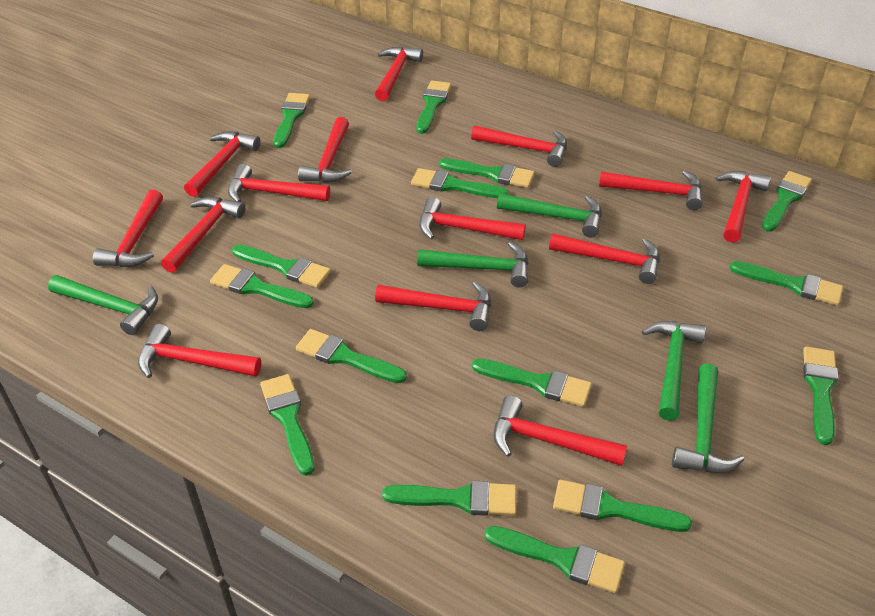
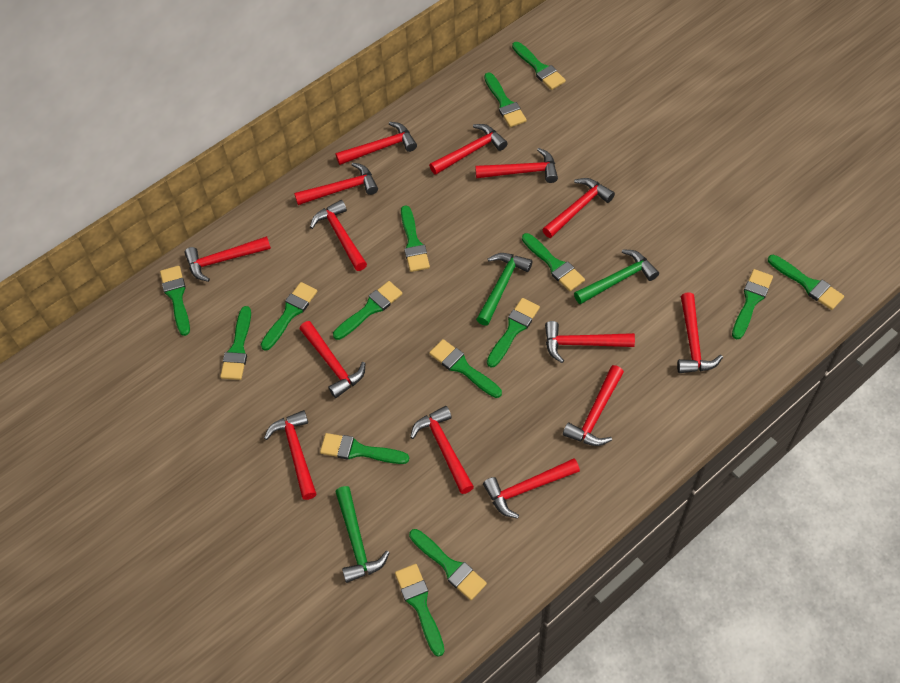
green hammer: [48,275,158,335] [417,242,529,288] [497,193,602,238] [642,321,706,421] [672,364,744,473] = 5 -> [335,486,389,583] [476,253,533,326] [574,249,659,304] = 3

